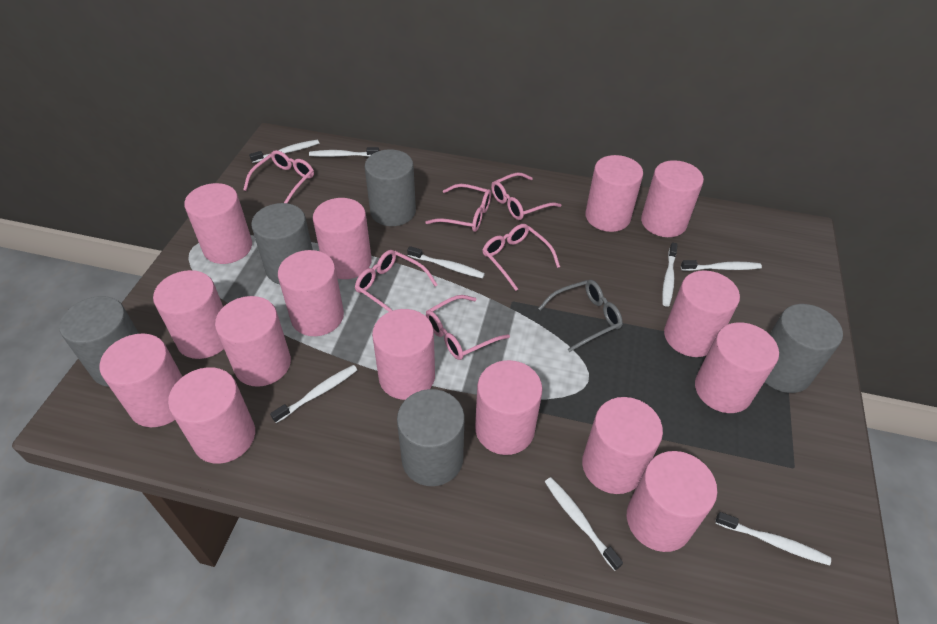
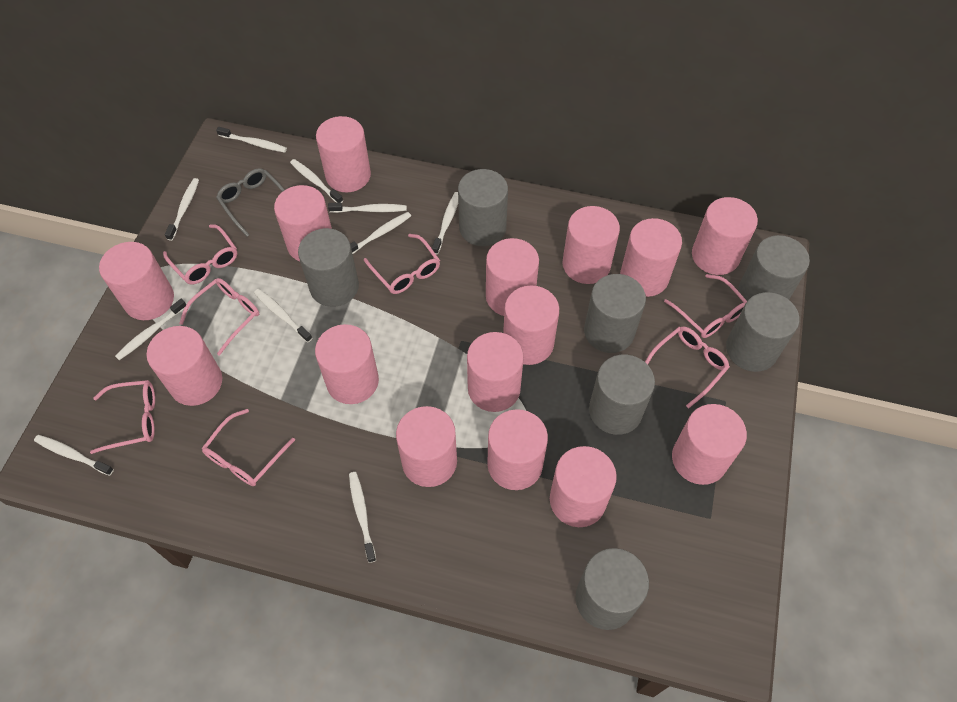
grey cylinder: [59,296,139,387] [251,203,313,284] [365,149,416,226] [397,389,465,486] [765,304,843,393] = 5 -> [298,228,359,307] [458,169,508,246] [576,548,649,630] [584,274,646,353] [589,355,655,435] [726,292,799,372] [738,235,810,303] = 7
pink glasses: [243,150,314,203] [355,250,437,312] [426,184,491,232] [426,295,510,360] [483,224,560,291] [491,173,561,220] = 6 -> [90,380,155,454] [163,224,238,285] [179,278,259,356] [202,409,295,486] [364,234,440,294] [645,326,730,408] [664,274,747,338] = 7
white toothbrush: [249,140,319,163] [270,365,357,423] [309,147,379,157] [407,246,485,279] [545,477,623,571] [662,243,678,307] [681,260,762,271] [715,512,831,566] = 8 -> [34,435,114,476] [115,299,186,360] [165,178,199,241] [216,127,287,153] [254,289,312,343] [290,159,343,203] [328,203,407,213] [349,472,376,563] [350,212,411,254] [432,192,458,254] = 10

